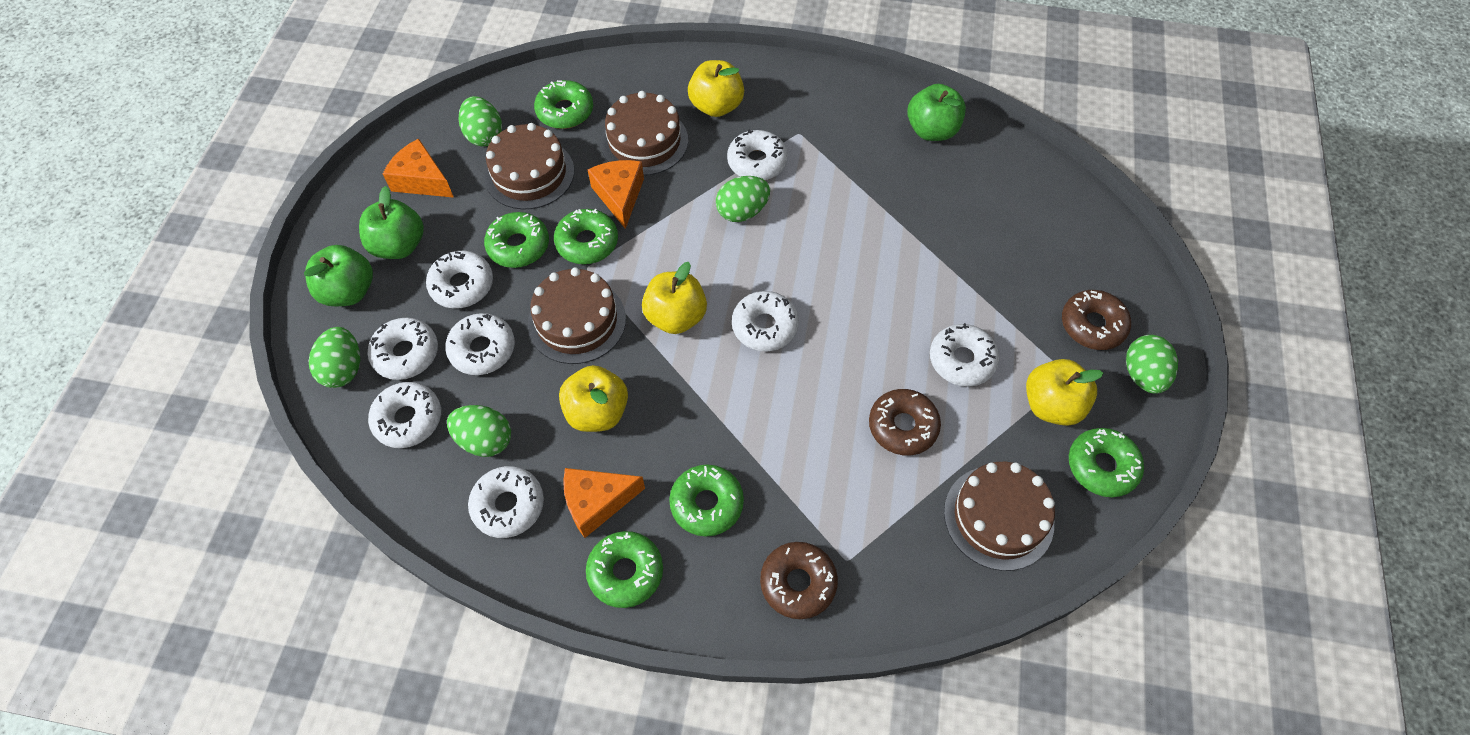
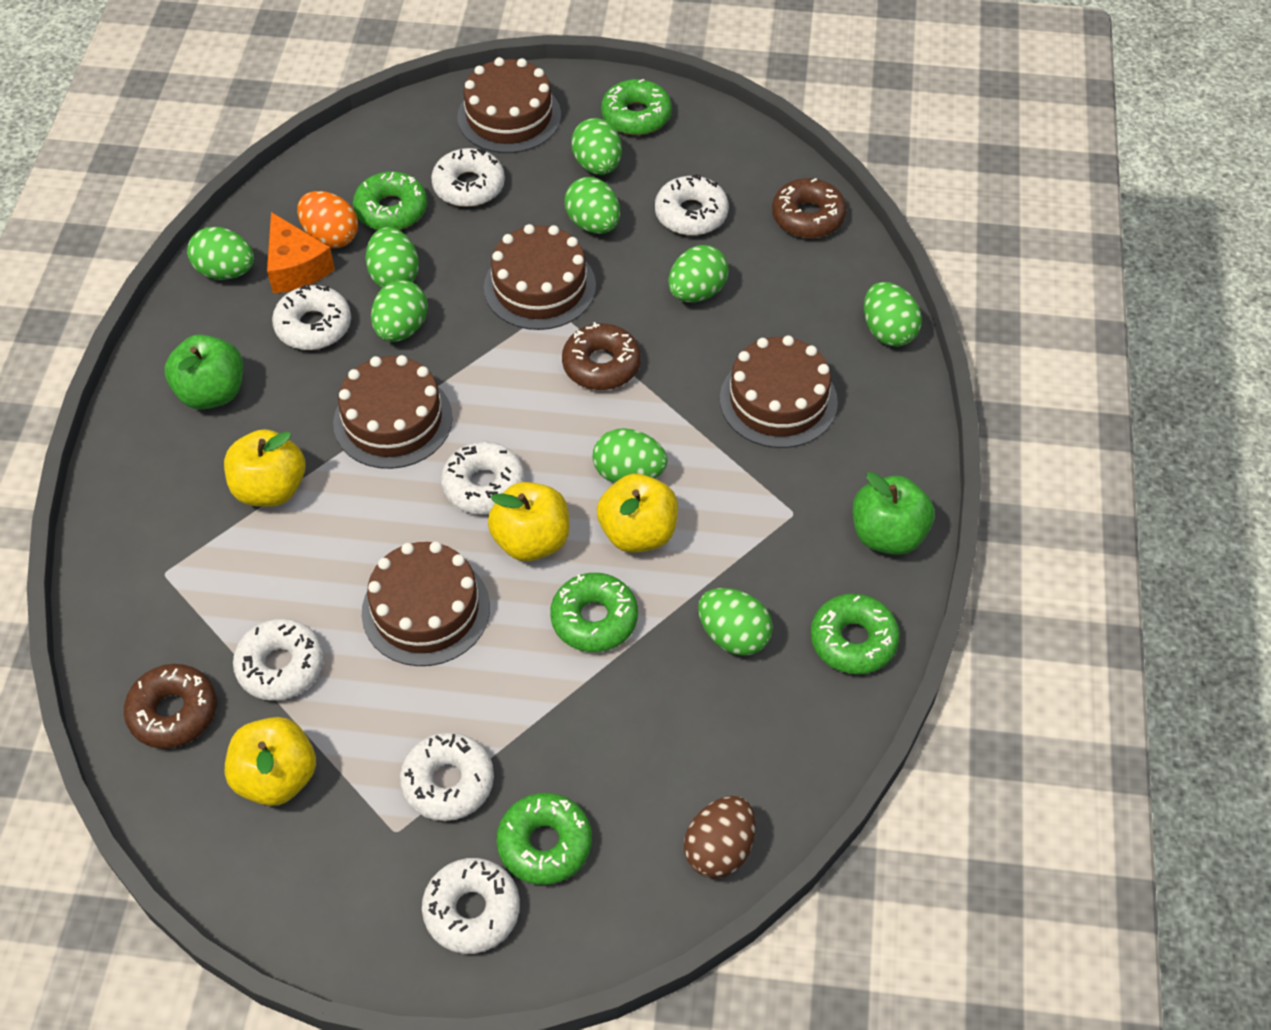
brown cake: [484,123,574,210] [528,267,626,364] [601,91,688,176] [944,462,1055,571] = 4 -> [333,355,453,469] [362,541,490,666] [457,57,561,153] [484,224,596,330] [720,335,838,448] = 5
brown egg: none = 0 -> [684,796,755,878] = 1
green apple: [304,245,373,306] [359,186,424,259] [907,84,966,141] = 3 -> [165,334,243,410] [853,472,935,555] = 2
green donut: [484,212,549,268] [534,80,593,129] [554,209,618,264] [586,531,663,608] [669,465,744,536] [1069,428,1144,497] = 6 -> [353,172,427,230] [496,793,592,885] [550,573,638,652] [601,79,672,135] [811,593,900,674] = 5
green egg: [309,327,360,388] [447,405,511,457] [459,96,502,147] [716,176,770,222] [1126,335,1178,394] = 5 -> [187,227,254,280] [366,227,419,288] [371,280,428,342] [564,177,620,234] [571,118,622,175] [592,428,667,483] [668,245,729,302] [698,588,773,656] [864,282,922,347] = 9
orange cheese: [383,138,454,198] [563,468,645,538] [588,160,644,229] = 3 -> [267,212,335,293] = 1
orange egg: none = 0 -> [297,191,358,248] = 1
white donut: [368,318,438,380] [368,382,441,448] [426,251,493,309] [445,313,515,375] [468,466,544,538] [727,129,788,180] [732,291,799,351] [930,323,1000,387] = 8 -> [233,619,324,701] [272,284,351,350] [400,732,494,821] [422,858,520,954] [431,148,505,207] [441,442,525,514] [655,174,729,236] = 7

